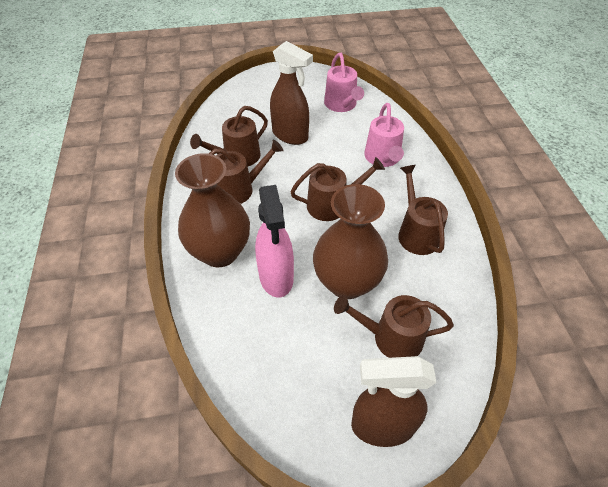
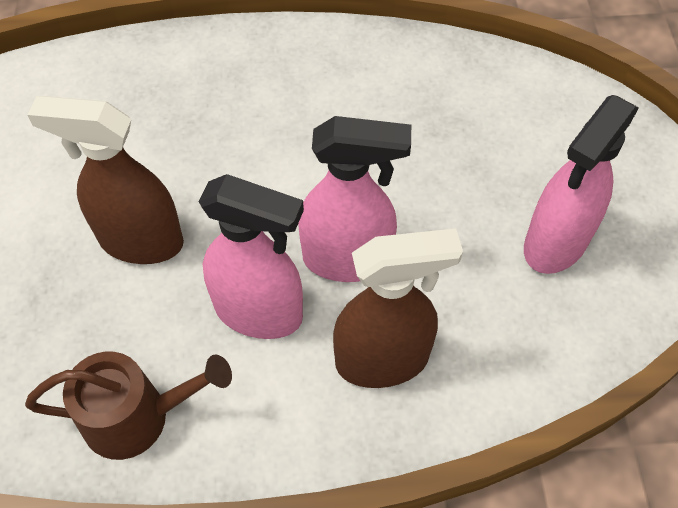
brown vase: [175,153,250,267] [313,184,388,299] = 2 -> none = 0
brown watering can: [190,106,268,166] [208,140,284,204] [290,157,385,221] [334,295,454,358] [398,165,448,255] = 5 -> [25,352,232,460] = 1
pink spray bottle: [255,185,294,298] = 1 -> [199,174,304,339] [298,116,411,282] [524,95,639,274] = 3
pink watering can: [324,53,364,112] [364,103,404,167] = 2 -> none = 0

